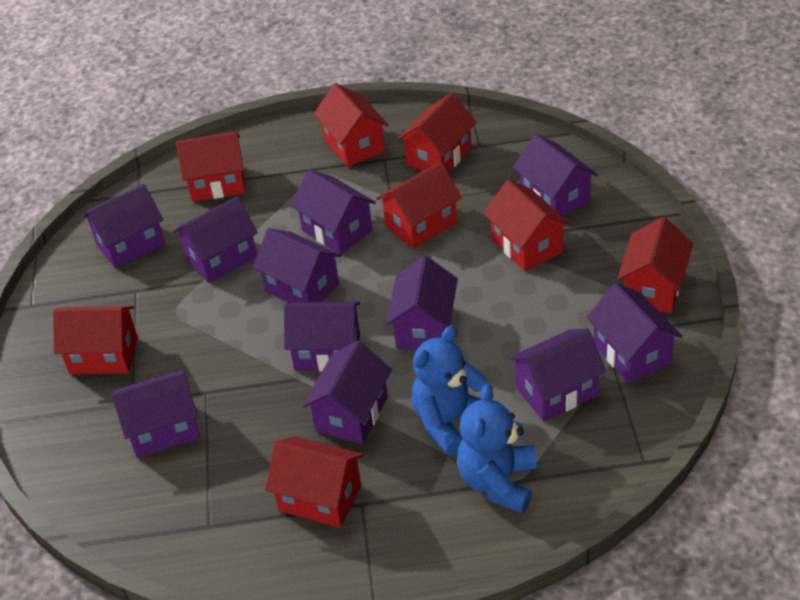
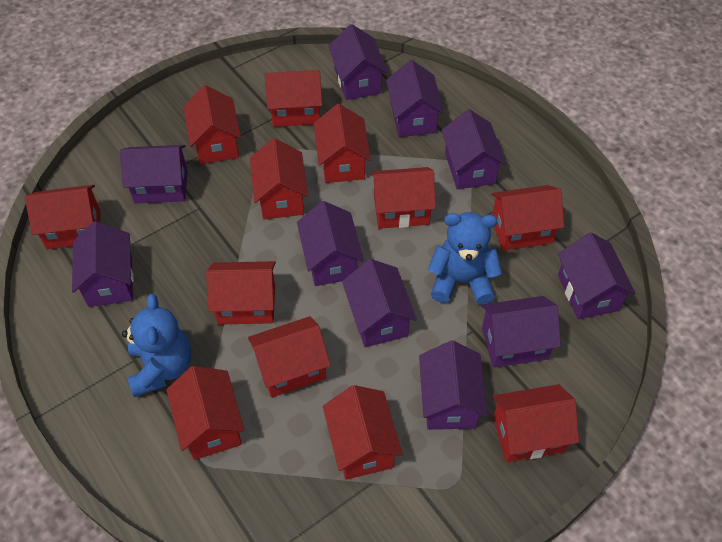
purple house: [82,184,165,268] [111,370,200,458] [173,196,258,283] [253,228,342,303] [284,302,360,372] [291,170,376,254] [302,341,392,444] [386,256,458,350] [509,328,607,421] [513,134,598,217] [587,283,682,384] = 11 -> [72,221,134,307] [120,145,188,204] [297,201,364,286] [328,24,388,100] [342,259,417,347] [386,60,444,137] [419,340,487,430] [442,109,506,190] [481,296,561,368] [558,232,636,320] = 10
red house: [53,306,138,374] [176,131,246,202] [265,436,364,528] [314,83,389,167] [376,162,462,249] [398,93,477,173] [484,180,570,271] [617,217,693,314] = 8 -> [25,185,100,249] [166,366,245,460] [183,85,241,164] [206,261,276,325] [248,316,331,398] [250,138,308,219] [265,70,322,127] [314,104,371,183] [323,385,403,480] [371,167,436,229] [491,185,564,251] [493,384,579,462] = 12

